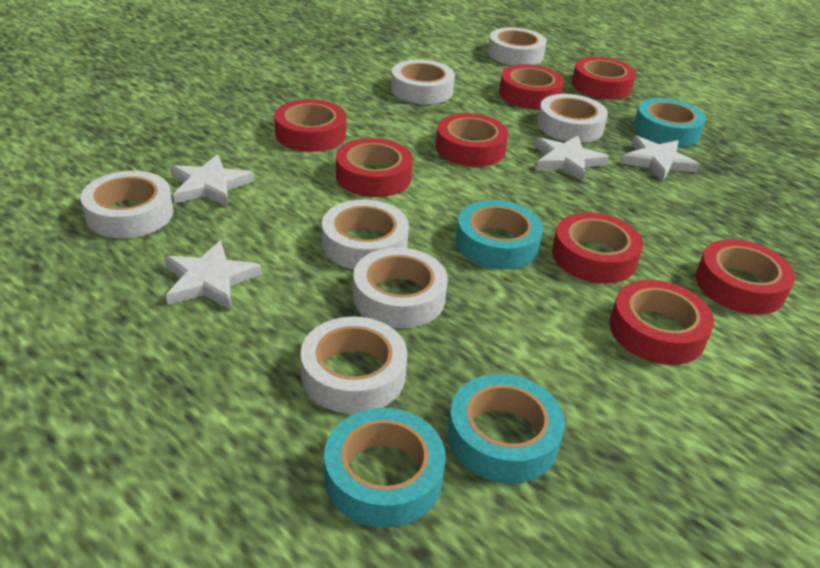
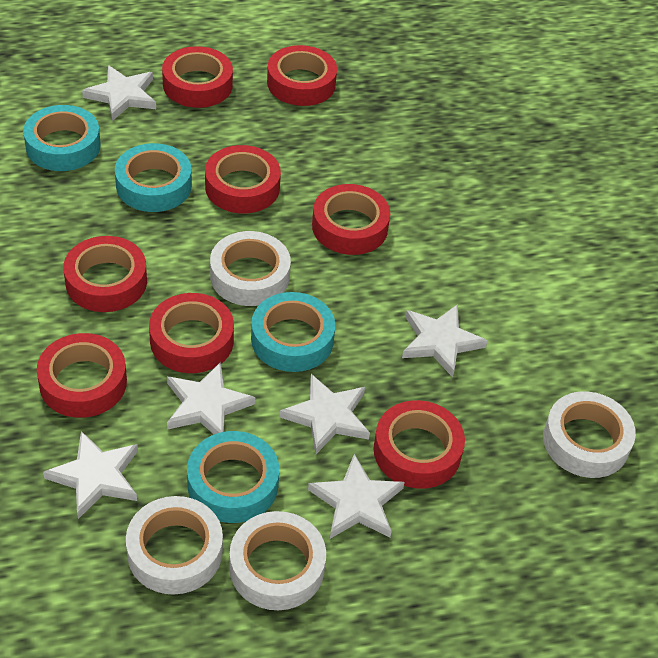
white star: [164,240,262,310] [170,154,254,207] [535,136,609,182] [621,135,700,182] = 4 -> [43,431,138,519] [82,65,156,121] [167,362,255,434] [280,374,370,455] [308,454,405,539] [402,304,488,378] = 6
white tape: [81,171,173,239] [300,316,407,414] [322,200,409,270] [353,247,448,328] [391,59,455,104] [488,27,547,65] [537,94,608,143] = 7 -> [126,496,223,595] [210,231,291,306] [229,511,326,610] [543,391,636,478] = 4

